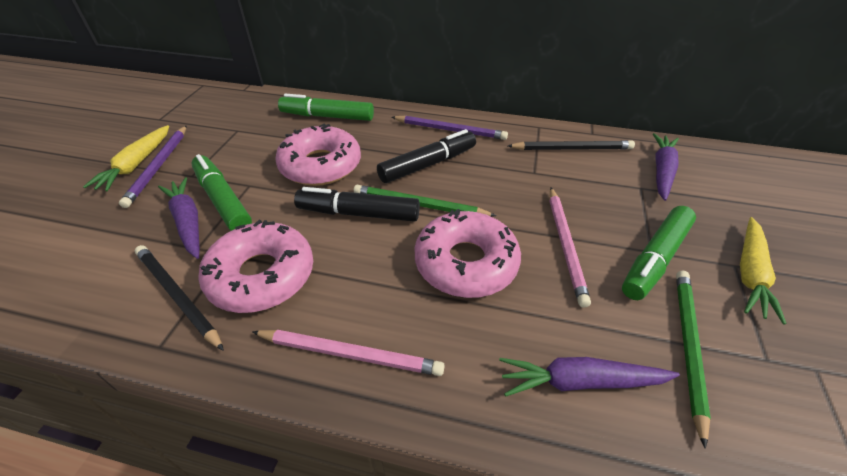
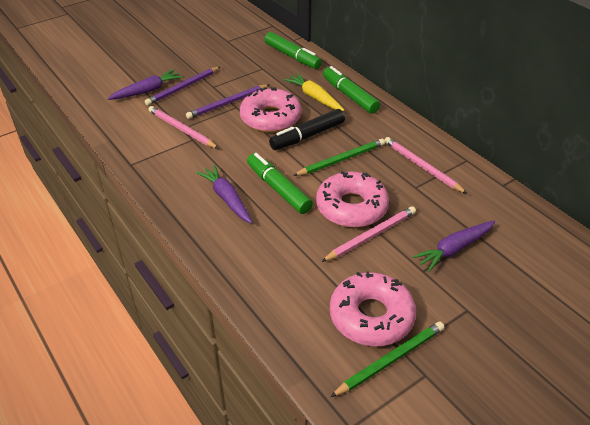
black marker: [294,187,420,222] [377,129,476,183] = 2 -> [269,109,345,150] = 1
black pencil: [135,245,224,351] [508,140,635,150] = 2 -> none = 0
pink pencil: [252,330,445,376] [549,188,591,308] = 2 -> [148,106,219,149] [321,206,416,262] [384,137,467,194] = 3
yellow carrot: [83,125,169,192] [740,217,787,325] = 2 -> [284,73,344,111] = 1

